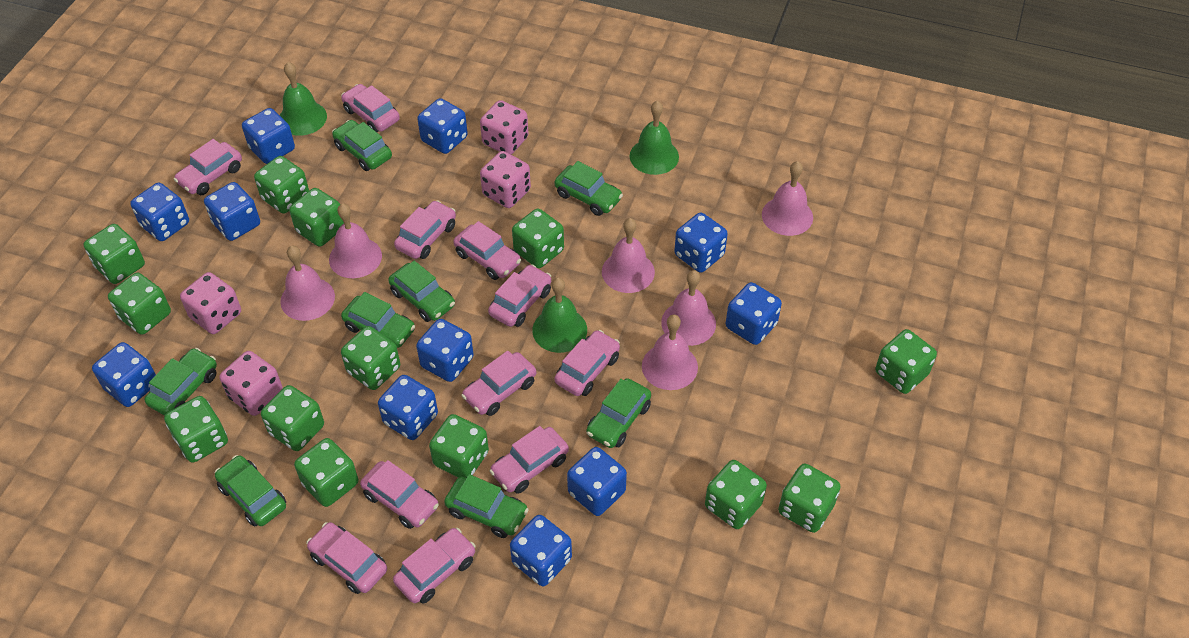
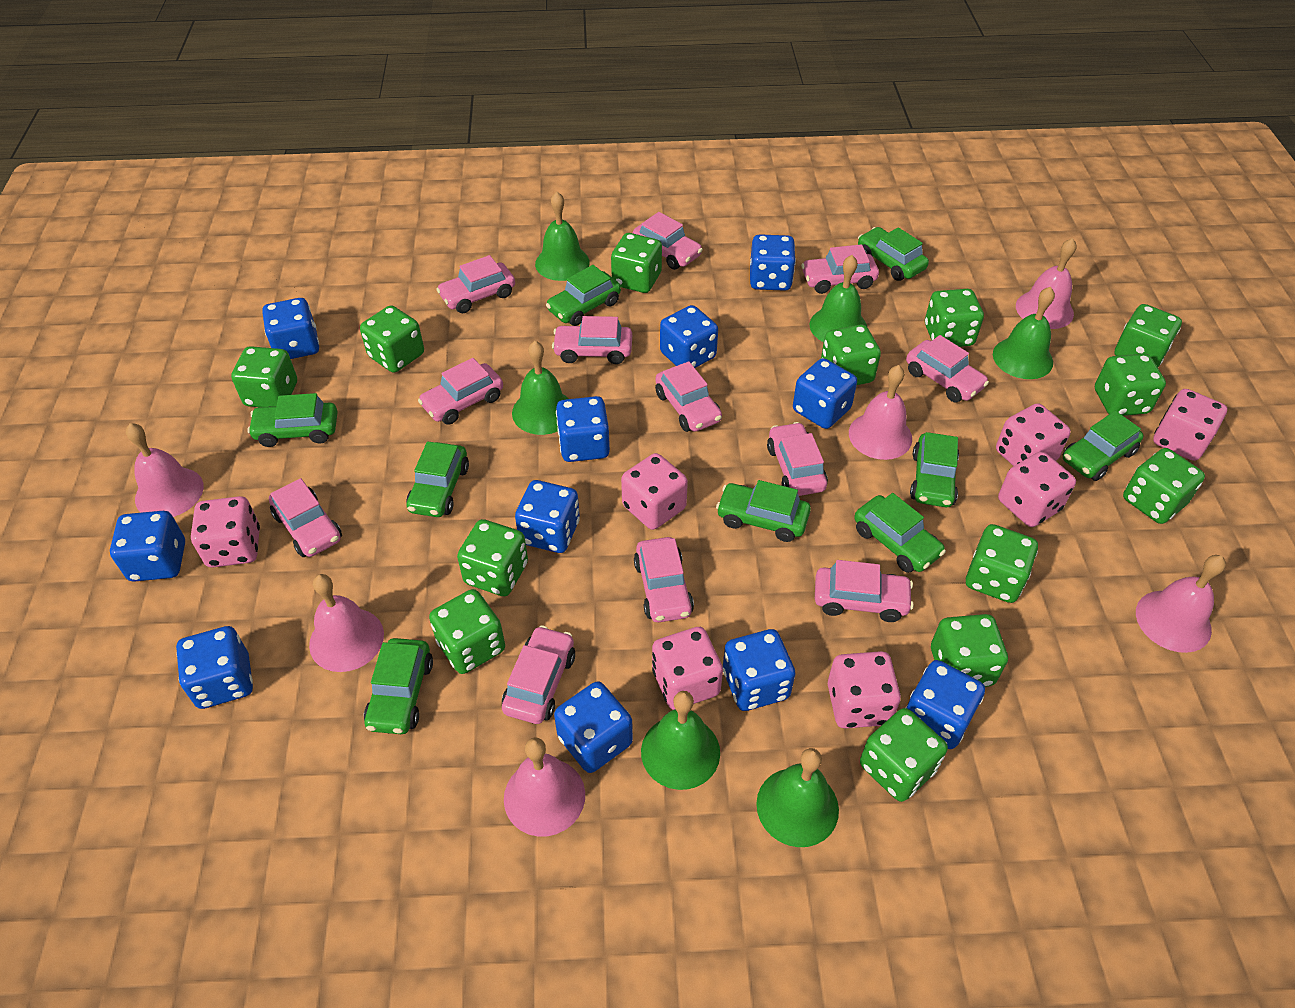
green bell: [280,62,327,136] [532,277,587,353] [630,101,679,175] = 3 -> [512,341,569,435] [535,191,590,281] [641,691,720,790] [756,748,839,847] [810,255,867,342] [993,287,1055,379] = 6
green car: [145,348,217,416] [215,455,286,527] [332,120,392,171] [341,292,415,348] [388,261,455,322] [444,474,529,538] [555,161,623,216] [586,378,651,448] = 8 -> [247,393,338,447] [364,638,433,734] [406,442,469,517] [546,265,621,326] [716,480,811,542] [854,493,946,573] [858,227,929,281] [910,432,959,507] [1063,411,1144,481] = 9
pink car: [174,139,242,195] [306,522,387,594] [341,84,400,132] [360,460,439,529] [393,528,476,604] [394,200,456,259] [453,221,521,280] [461,351,536,416] [488,264,551,327] [489,426,569,494] [555,330,620,396] = 11 -> [269,478,342,557] [418,358,503,425] [436,255,515,313] [502,625,575,724] [552,316,632,364] [633,212,703,270] [634,537,694,623] [655,361,722,432] [767,422,828,496] [801,244,879,294] [815,560,914,622] [906,335,989,402] = 12
pink dice: [180,272,241,334] [219,351,283,416] [480,100,529,154] [480,151,531,208] = 4 -> [191,496,260,568] [621,453,688,530] [652,627,723,710] [828,651,901,728] [996,403,1071,466] [998,452,1076,527] [1153,389,1227,461] = 7

